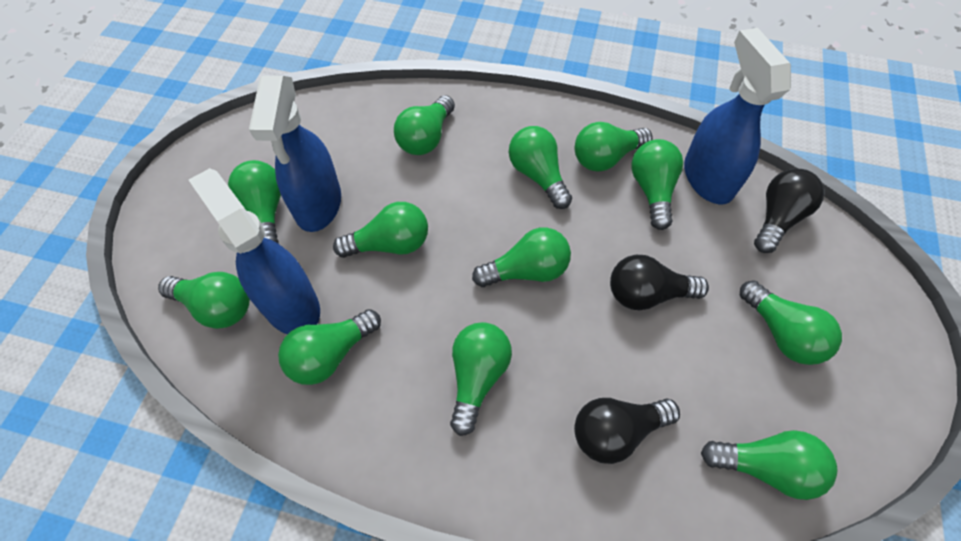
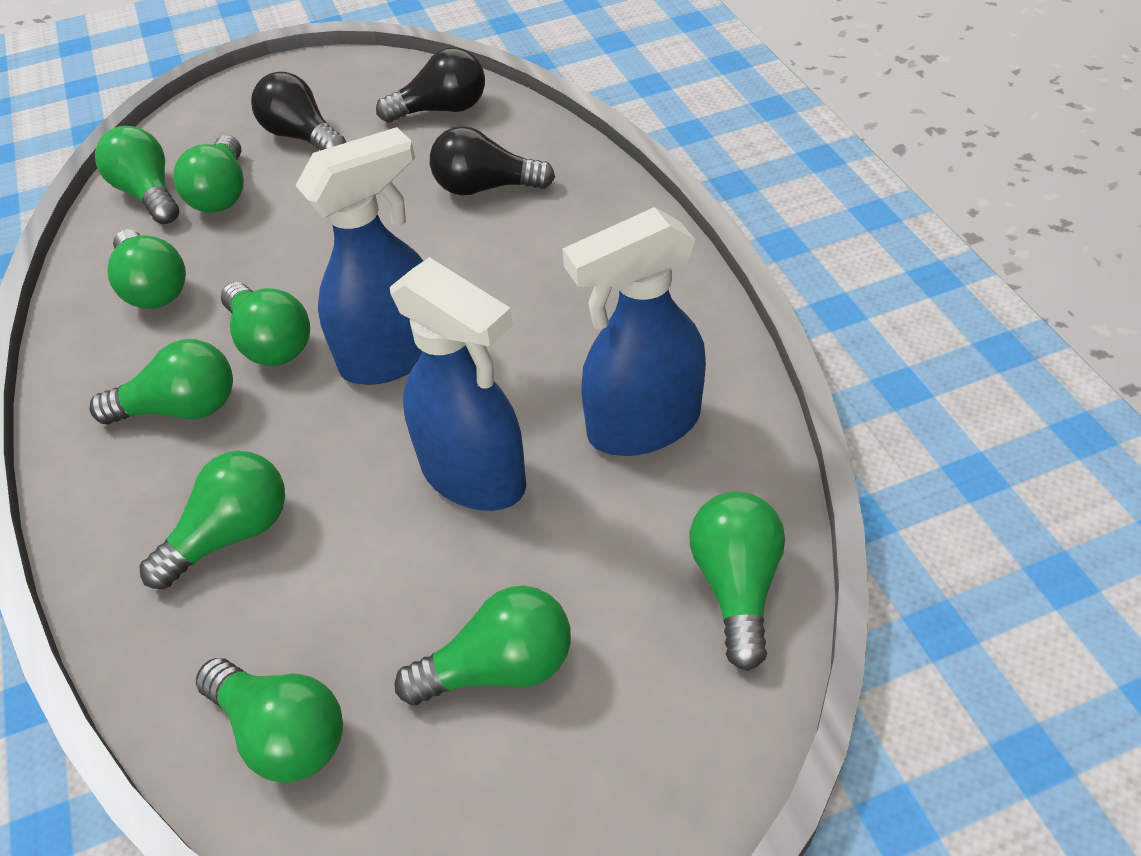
green light bulb: [158,272,250,329] [228,160,281,243] [278,309,381,385] [333,202,428,258] [394,95,455,155] [450,322,512,436] [472,227,571,287] [509,126,572,209] [575,122,652,171] [631,139,683,230] [701,430,837,500] [740,280,842,365] = 12 -> [90,339,233,425] [95,126,179,224] [107,229,186,309] [139,451,285,589] [173,135,244,213] [196,658,343,783] [221,282,310,366] [395,586,571,706] [690,492,785,671] = 9

